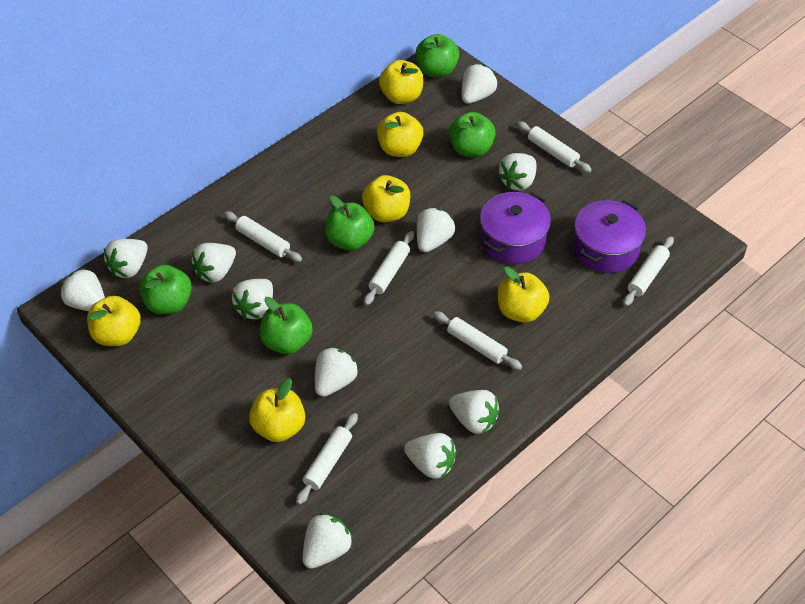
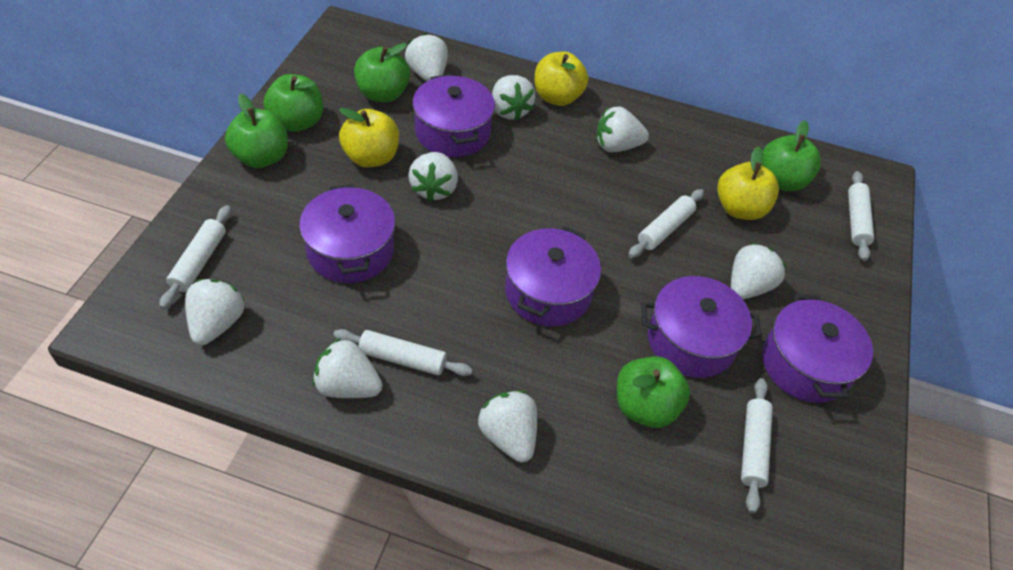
purple pot: [480,192,551,264] [573,200,646,273] = 2 -> [299,184,395,283] [412,74,495,157] [505,226,601,326] [641,276,762,378] [762,295,873,403] = 5
white rolling pin: [224,211,302,262] [296,413,358,505] [364,231,414,305] [433,311,522,370] [517,121,592,173] [623,236,674,306] = 6 -> [159,205,231,309] [333,329,473,376] [628,189,704,258] [741,378,773,513] [848,171,874,261] = 5
white strawberry: [60,268,105,311] [104,239,148,278] [191,243,236,282] [232,279,273,319] [302,513,353,569] [315,347,359,397] [404,433,457,479] [417,207,455,252] [449,390,500,434] [462,64,497,104] [498,153,537,190] = 11 -> [185,279,245,345] [313,338,383,398] [405,33,448,81] [408,152,458,202] [478,390,537,462] [492,75,535,121] [596,106,649,152] [731,243,786,299] = 8
yellow apple: [87,296,141,346] [249,378,305,442] [362,175,410,222] [377,112,424,157] [379,60,424,104] [498,267,549,323] = 6 -> [339,108,399,168] [535,51,588,106] [717,146,779,220] = 3

